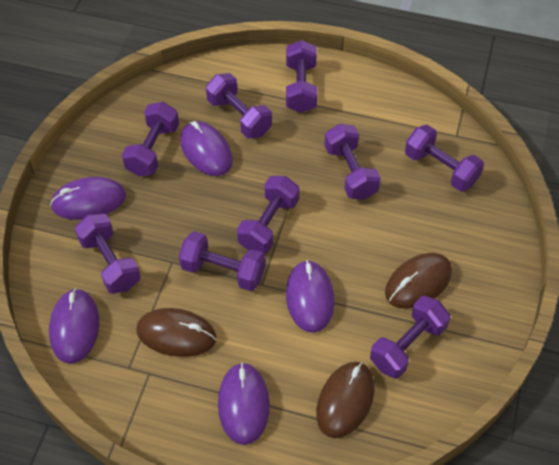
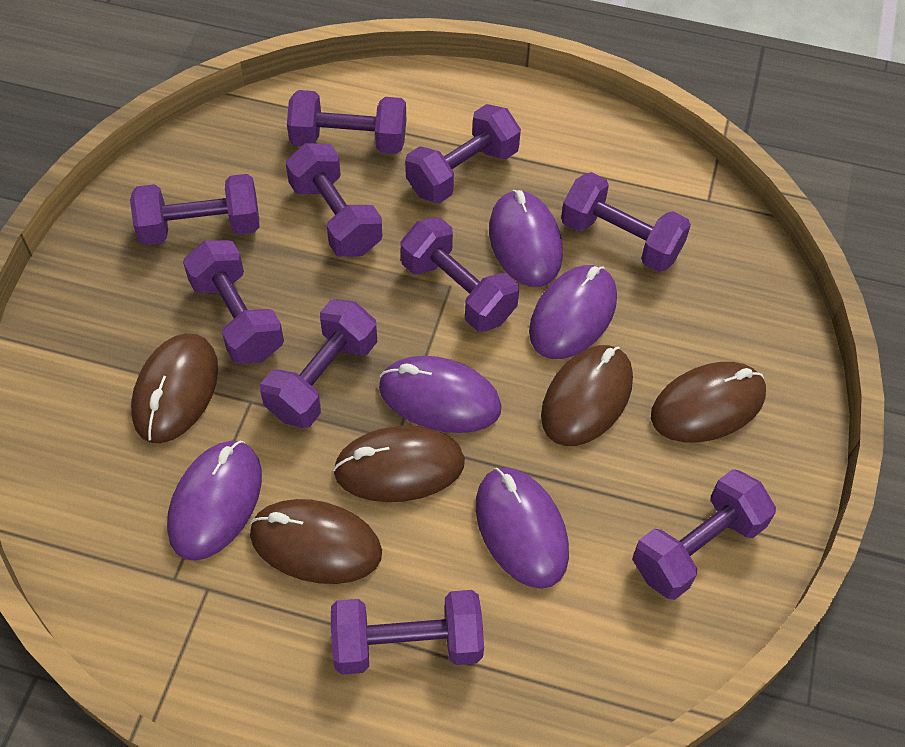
brown mouse: [136,308,216,357] [316,362,375,438] [385,253,452,308] = 3 -> [131,334,218,443] [250,499,382,584] [333,425,465,502] [541,345,633,446] [651,362,766,442] = 5
purple dumbbell: [75,213,141,294] [122,102,179,176] [179,231,265,291] [206,73,272,139] [237,176,299,253] [286,40,317,113] [324,124,381,200] [370,296,450,378] [405,125,484,192] = 9 -> [130,174,259,245] [183,240,284,364] [260,299,377,428] [286,143,383,257] [287,90,406,154] [331,590,484,675] [400,217,519,332] [405,104,521,203] [561,172,691,272] [633,469,776,600] = 10

